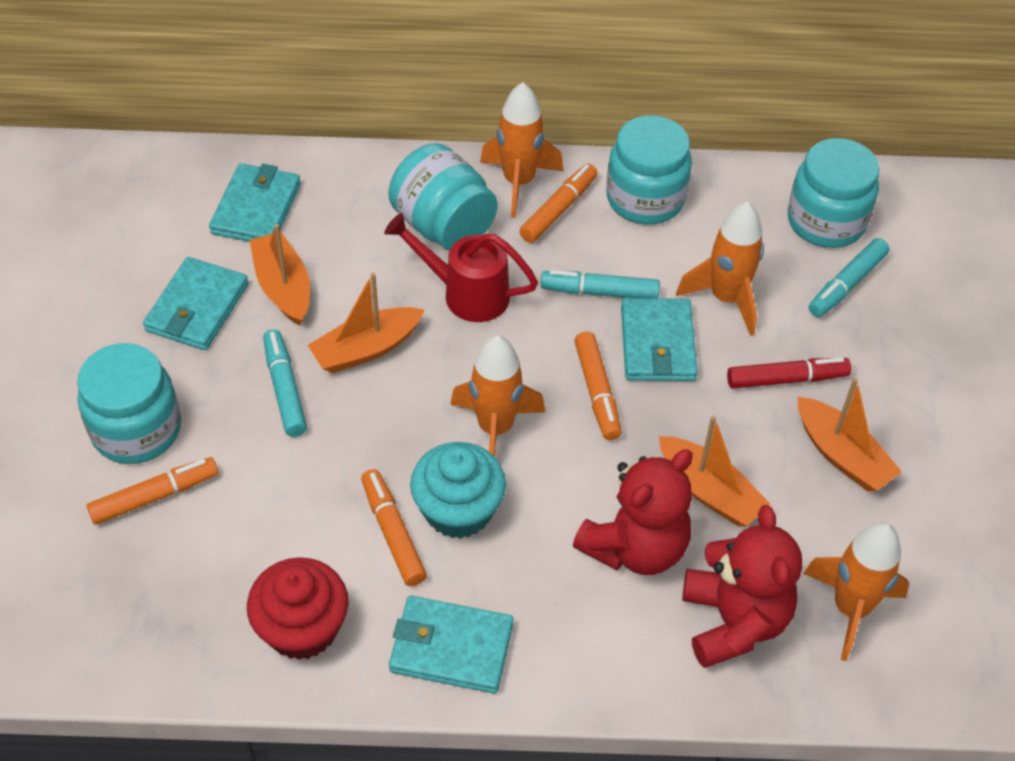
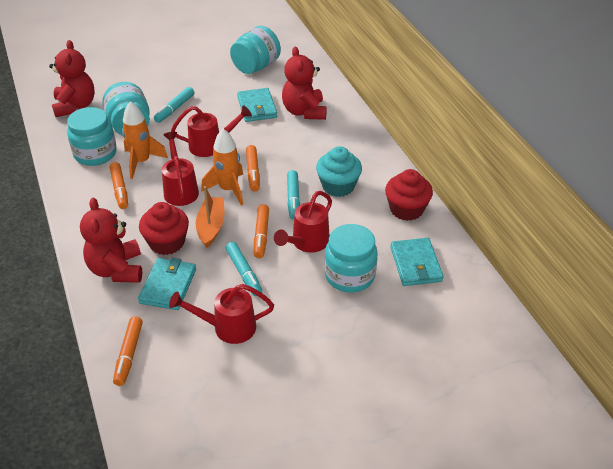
orange boat: [249,224,310,326] [308,273,425,373] [659,416,770,526] [798,378,902,491] = 4 -> [196,186,224,248] = 1
orange rocket: [450,335,545,457] [480,82,563,218] [676,201,764,336] [803,522,909,661] = 4 -> [122,101,168,179] [201,129,243,206] = 2
red cupcake: [247,557,349,660] = 1 -> [139,202,189,255] [385,169,433,221] = 2
red marker: [727,357,851,389] = 1 -> none = 0
red teddy bear: [573,449,693,575] [682,505,802,668] = 2 -> [49,40,95,117] [80,197,142,283] [282,46,327,120] = 3
red watering can: [384,213,538,322] = 1 -> [162,132,199,206] [169,284,274,344] [171,105,252,157] [274,191,332,253] = 4
turquoise wallet: [143,257,249,350] [209,163,301,242] [389,596,513,693] [621,298,698,381] = 4 -> [138,258,196,310] [237,88,277,122] [390,238,443,286] = 3

